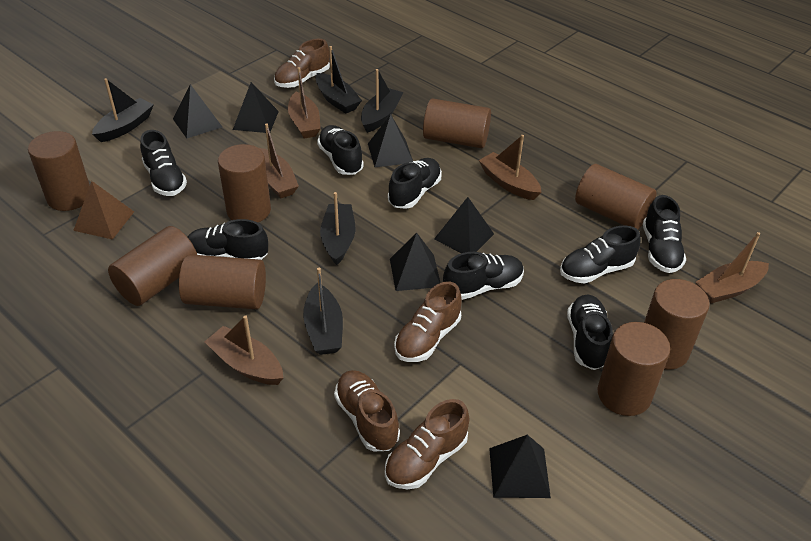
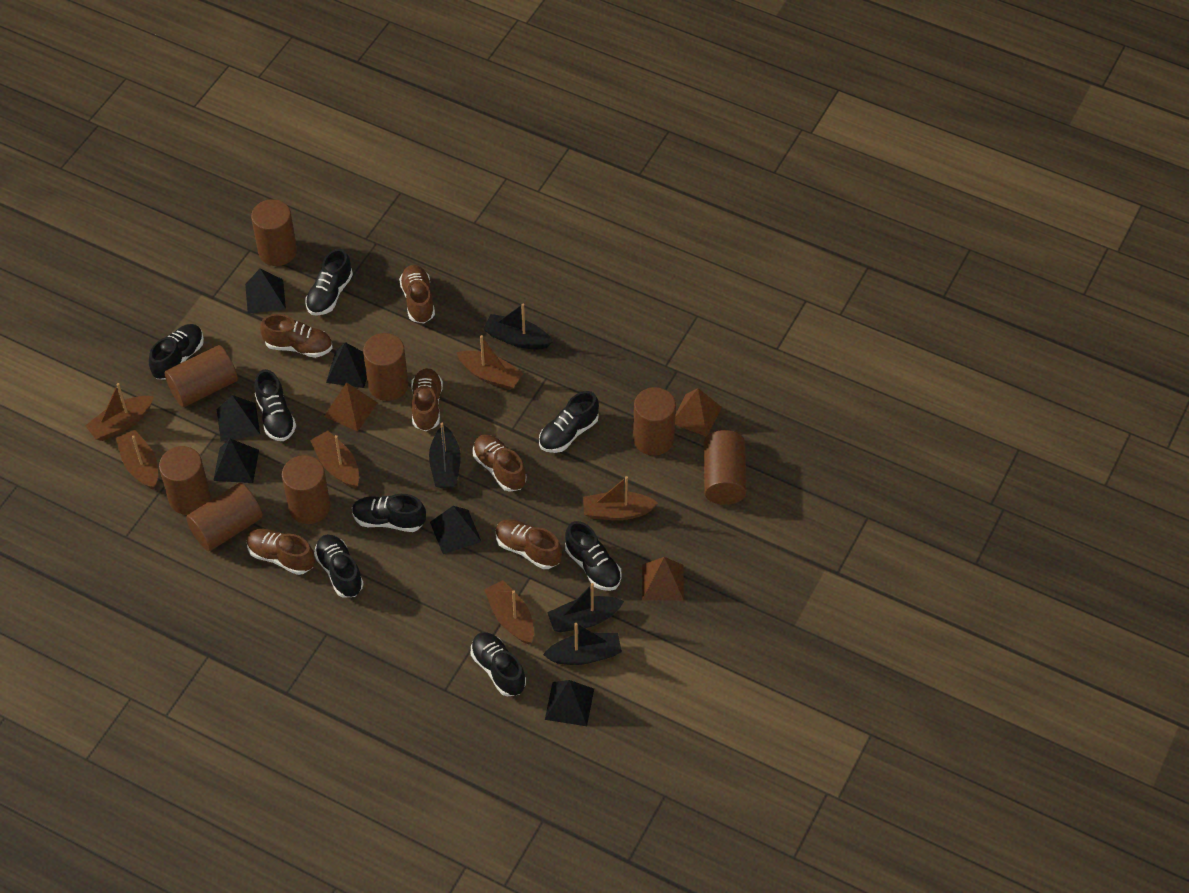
black boat: [92,78,154,142] [303,268,343,355] [315,46,362,114] [320,192,355,265] [361,69,403,133] = 5 -> [429,423,461,488] [483,304,553,349] [543,623,622,665] [547,583,624,632] = 4
brown boat: [205,315,283,385] [259,123,299,198] [288,67,321,138] [479,135,541,200] [696,232,769,303] = 5 -> [85,383,154,441] [116,430,158,490] [310,431,359,488] [456,335,523,390] [484,580,534,644] [583,476,658,520] = 6
brown pyramid: [73,181,134,240] = 1 -> [324,382,377,431] [642,557,684,601] [675,388,722,437] = 3
brown shoe: [274,39,330,88] [334,370,400,451] [385,399,470,489] [394,282,461,362] = 4 -> [247,529,315,575] [260,314,333,358] [399,265,435,323] [411,368,443,431] [473,434,526,492] [496,519,562,569] = 6

